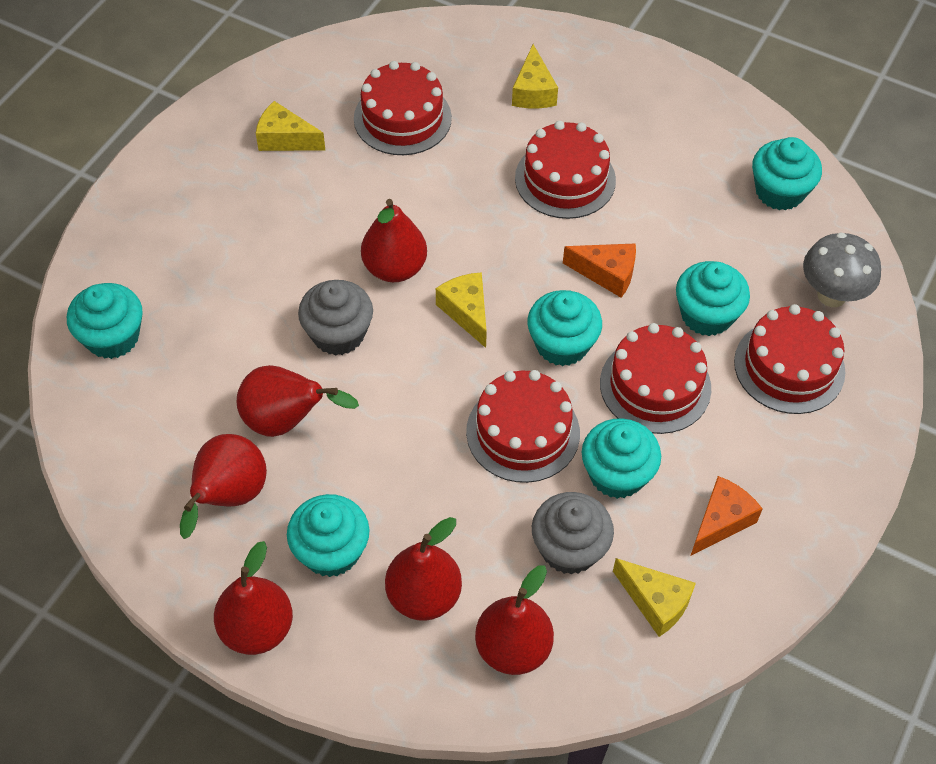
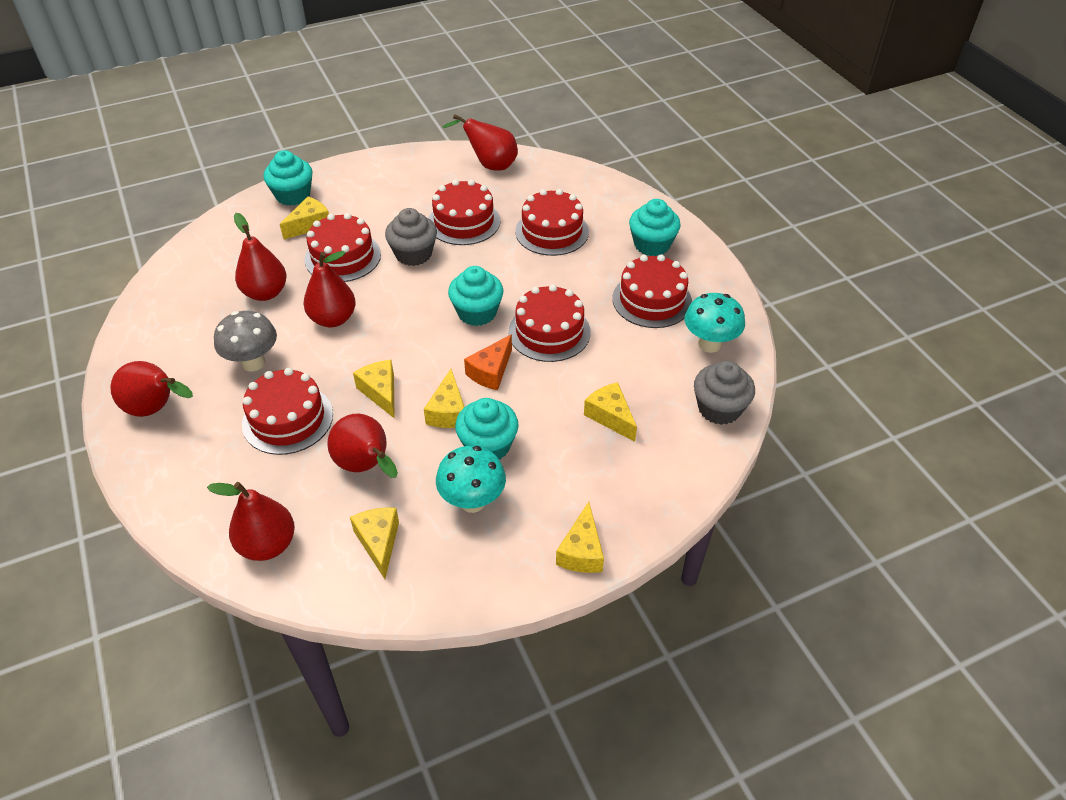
orange cheese: [563,243,636,298] [690,476,763,556] = 2 -> [464,334,512,390] = 1
red cake: [354,61,452,155] [466,370,580,483] [515,121,616,219] [600,323,711,434] [734,304,846,414] = 5 -> [242,368,333,455] [304,213,381,282] [429,179,500,245] [509,284,591,362] [515,189,589,256] [612,255,692,328] = 6
turquoise cupcake: [67,283,143,359] [287,494,370,577] [527,290,602,366] [582,418,661,499] [676,261,750,336] [752,137,822,210] = 6 -> [264,150,313,206] [448,266,503,326] [455,398,519,460] [629,199,680,256] = 4
turquoise mushroom: none = 0 -> [436,446,506,513] [685,293,745,353] = 2
yellow cheese: [256,101,325,151] [436,272,487,348] [512,44,558,108] [613,558,696,637] = 4 -> [280,197,329,239] [350,507,399,579] [353,360,394,418] [424,369,464,428] [556,502,604,573] [584,382,637,442] = 6

